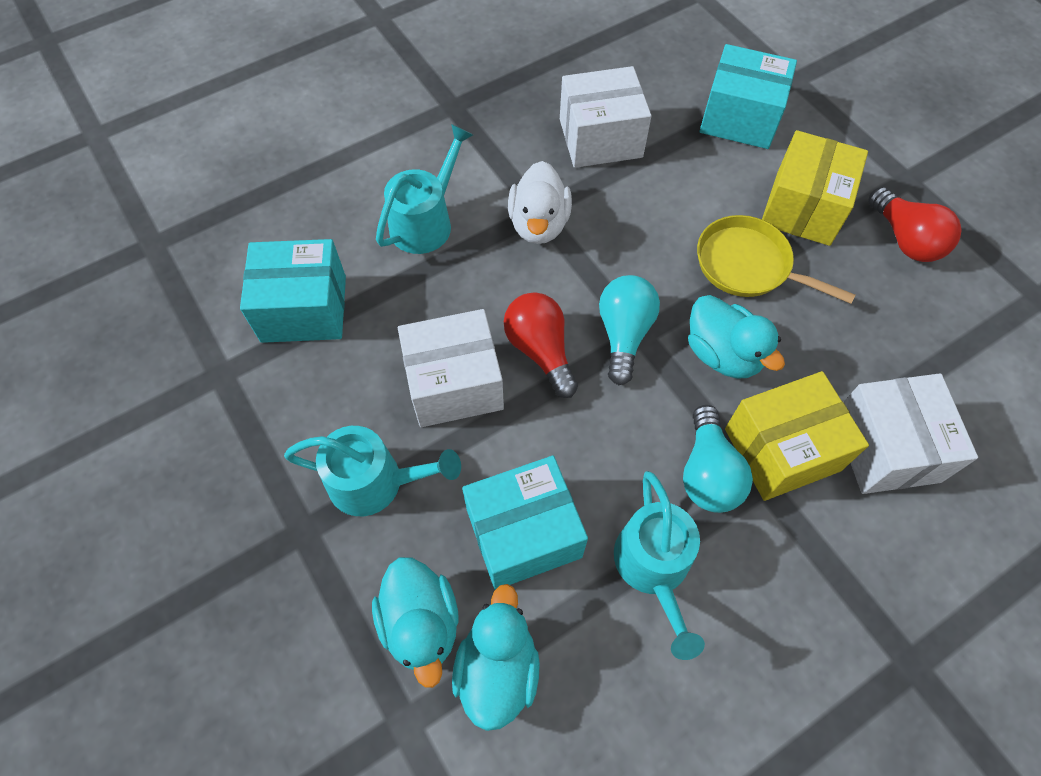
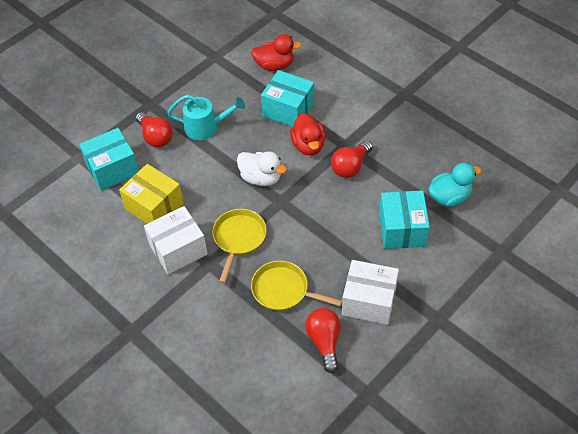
red duck: none = 0 -> [251,34,301,71] [290,113,325,155] = 2
red light bulb: [504,292,578,398] [868,187,962,262] = 2 -> [136,112,173,147] [305,308,341,373] [331,140,373,178] = 3
turquoise duck: [372,557,459,688] [452,584,540,731] [688,295,785,379] = 3 -> [429,163,481,207] = 1
turquoise light bulb: [599,275,660,385] [683,405,753,513] = 2 -> none = 0
turquoise watering can: [284,426,461,516] [376,124,473,254] [614,471,705,660] = 3 -> [167,95,245,140] = 1
white box: [398,309,504,427] [560,66,651,168] [844,373,978,494] = 3 -> [144,206,208,275] [342,260,399,325] = 2
yellow box: [725,371,869,501] [762,130,868,246] = 2 -> [119,164,184,224] = 1
yellow pan: [697,215,856,304] = 1 -> [212,209,267,283] [251,261,342,311] = 2

